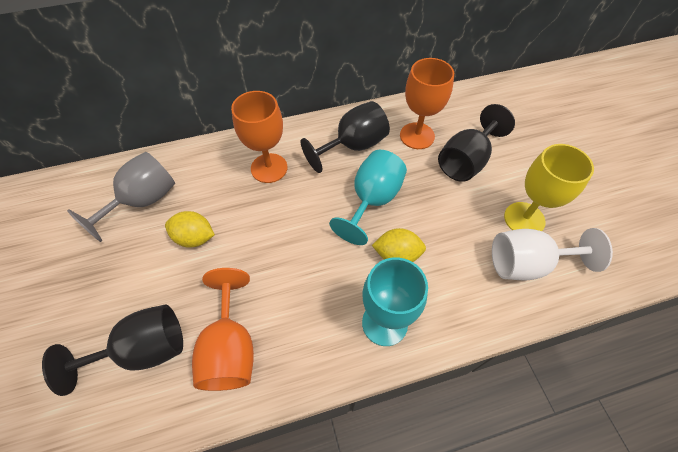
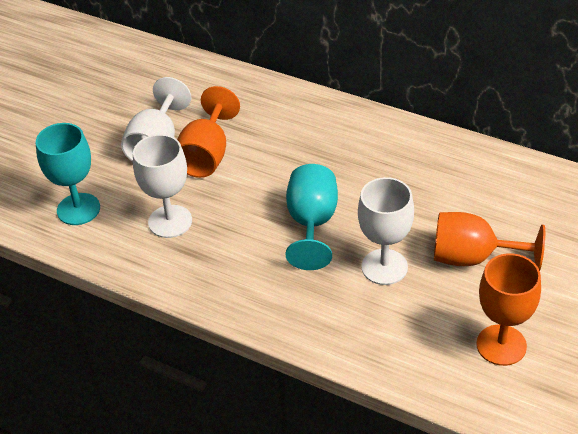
black goblet: [42,304,183,396] [301,101,390,173] [438,104,515,182] = 3 -> none = 0
grey goblet: [67,152,175,242] = 1 -> none = 0
white goblet: [492,228,613,281] = 1 -> [121,77,191,162] [133,134,192,238] [358,177,414,285] = 3
yellow goblet: [504,144,594,231] = 1 -> none = 0
yellow lemon: [165,211,215,248] [372,228,426,262] = 2 -> none = 0

